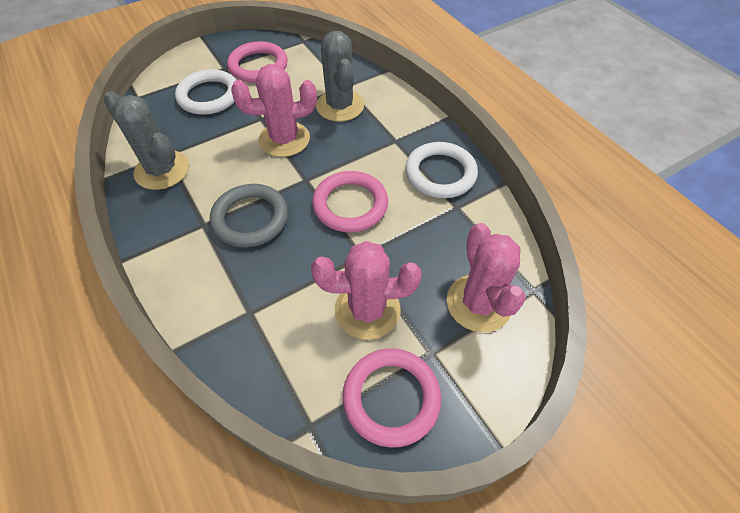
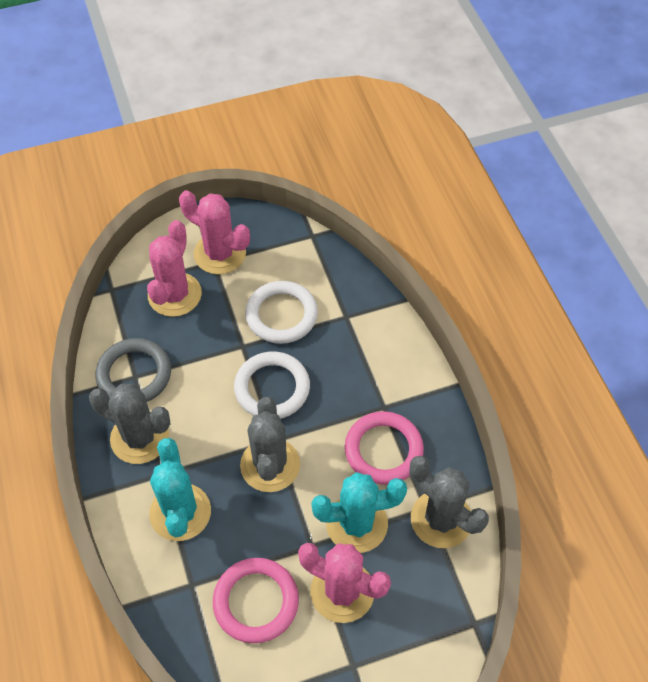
grey cactus: [104,91,189,190] [316,31,364,122] = 2 -> [89,384,171,464] [240,397,300,492] [410,456,489,548] = 3
pink ring: [227,41,288,83] [312,171,388,232] [343,348,441,448] = 3 -> [213,558,299,643] [345,411,424,485] = 2
turquoise cactus: none = 0 -> [149,438,211,541] [311,472,407,553] = 2

